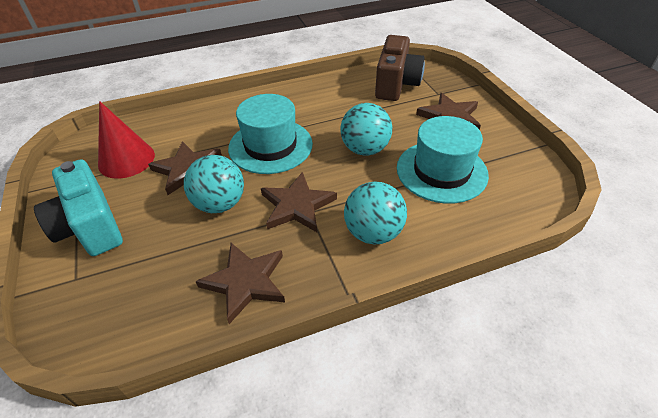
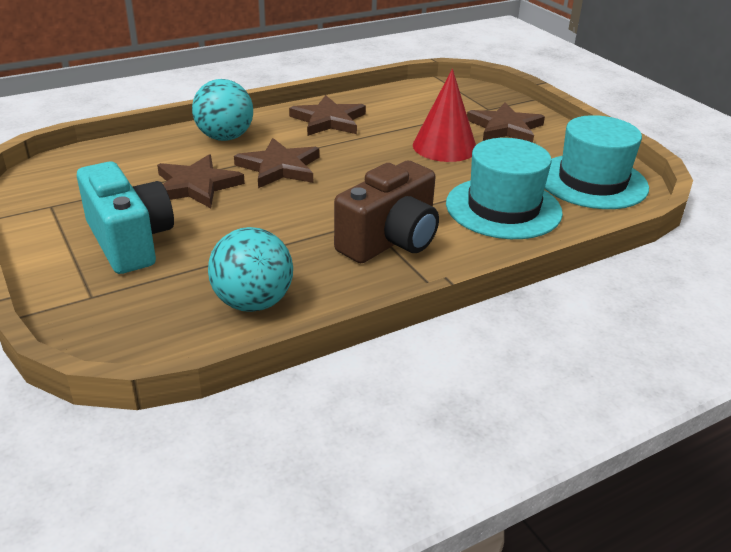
turquoise ball: [184,155,244,213] [340,103,392,156] [344,182,407,244] = 3 -> [192,79,253,141] [208,227,293,312] = 2

